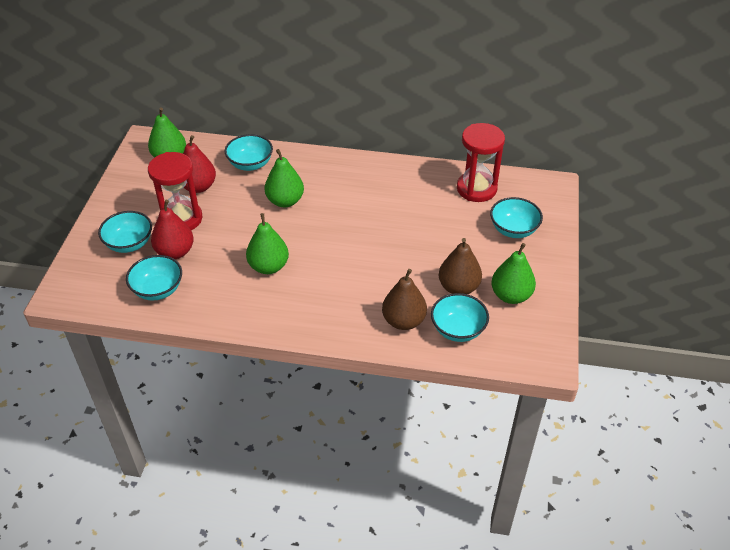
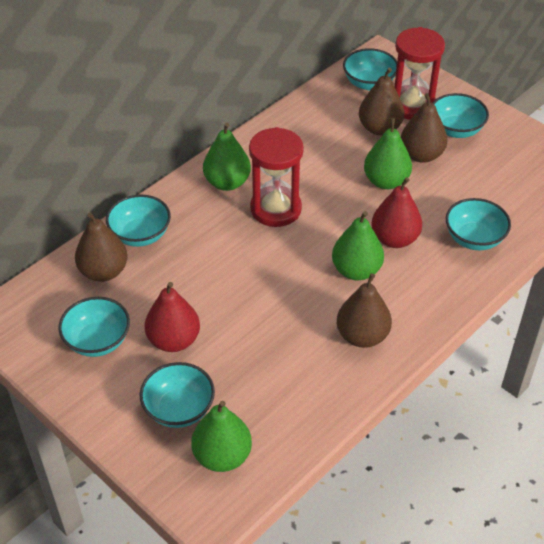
brown pear: [382,269,427,330] [439,238,482,294] = 2 -> [75,213,128,282] [337,273,392,348] [359,68,404,135] [401,93,448,163] = 4
turquoise bowl: [98,211,152,253] [126,255,182,300] [225,134,273,171] [431,293,489,342] [490,197,543,238] = 5 -> [58,297,130,357] [106,194,171,247] [140,362,215,428] [343,48,397,90] [433,93,489,138] [446,198,511,250] = 6

